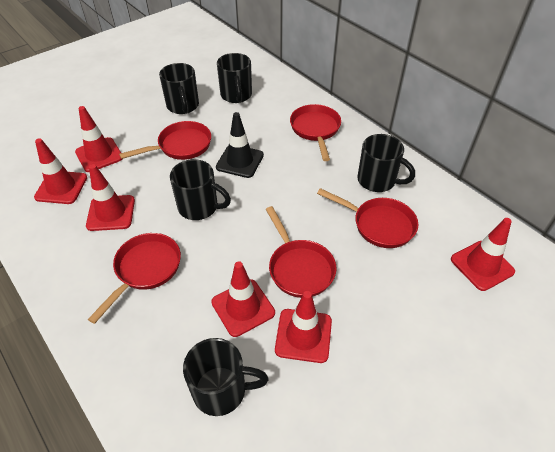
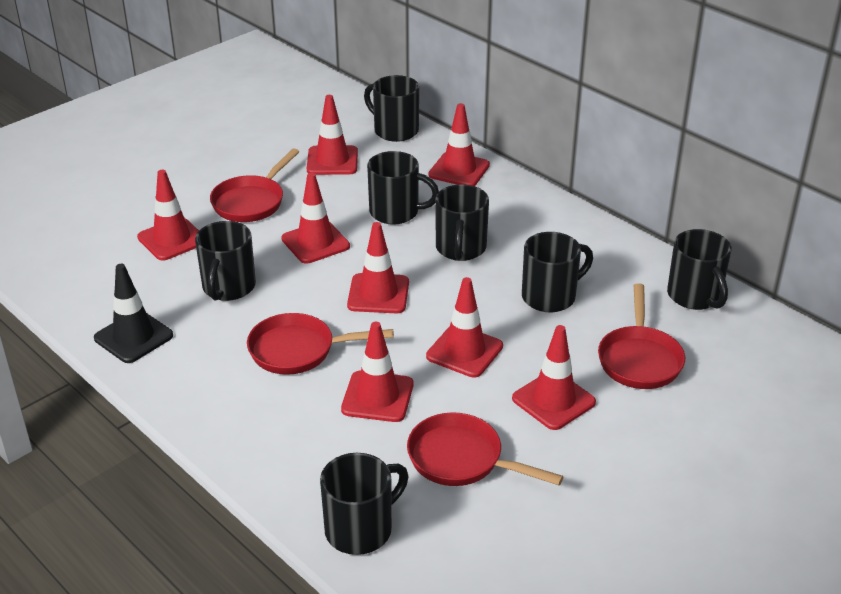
black mug: [159,63,199,114] [170,159,231,220] [183,338,268,416] [217,53,252,103] [357,134,415,192] = 5 -> [195,221,256,301] [320,453,408,555] [364,75,419,142] [367,151,439,225] [435,184,489,261] [522,232,593,312] [667,229,731,310] = 7
red pan: [88,233,181,324] [119,121,211,160] [266,206,337,298] [290,104,341,161] [317,188,418,248] = 5 -> [210,149,299,222] [247,313,394,375] [407,412,564,486] [598,283,685,389] = 4
red traffic cone: [34,138,87,204] [75,106,122,172] [86,164,135,231] [211,261,275,337] [275,291,332,363] [451,218,515,291] = 6 -> [137,170,199,261] [281,173,350,264] [307,95,358,175] [341,322,414,422] [347,222,409,313] [426,277,503,378] [429,103,490,186] [512,325,596,430] = 8

